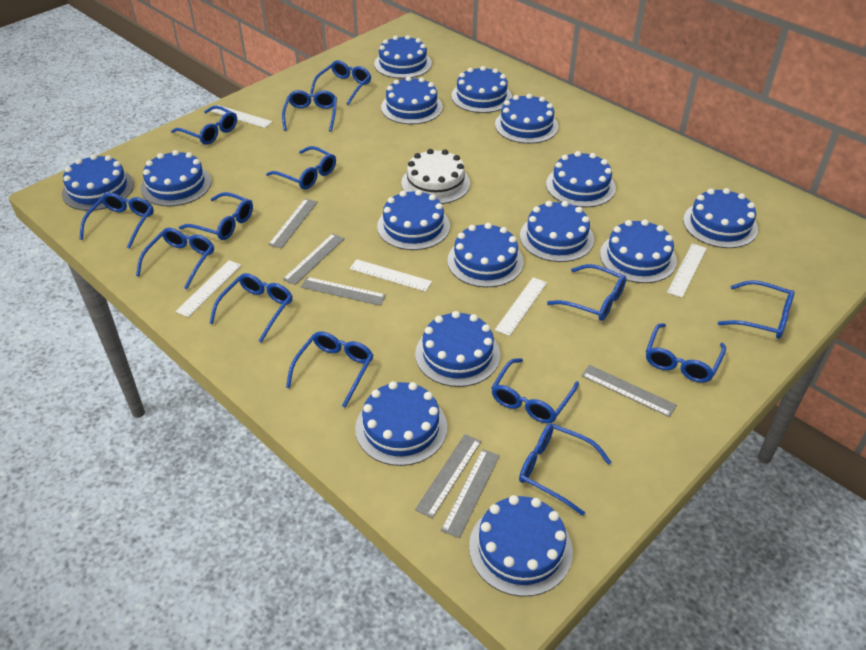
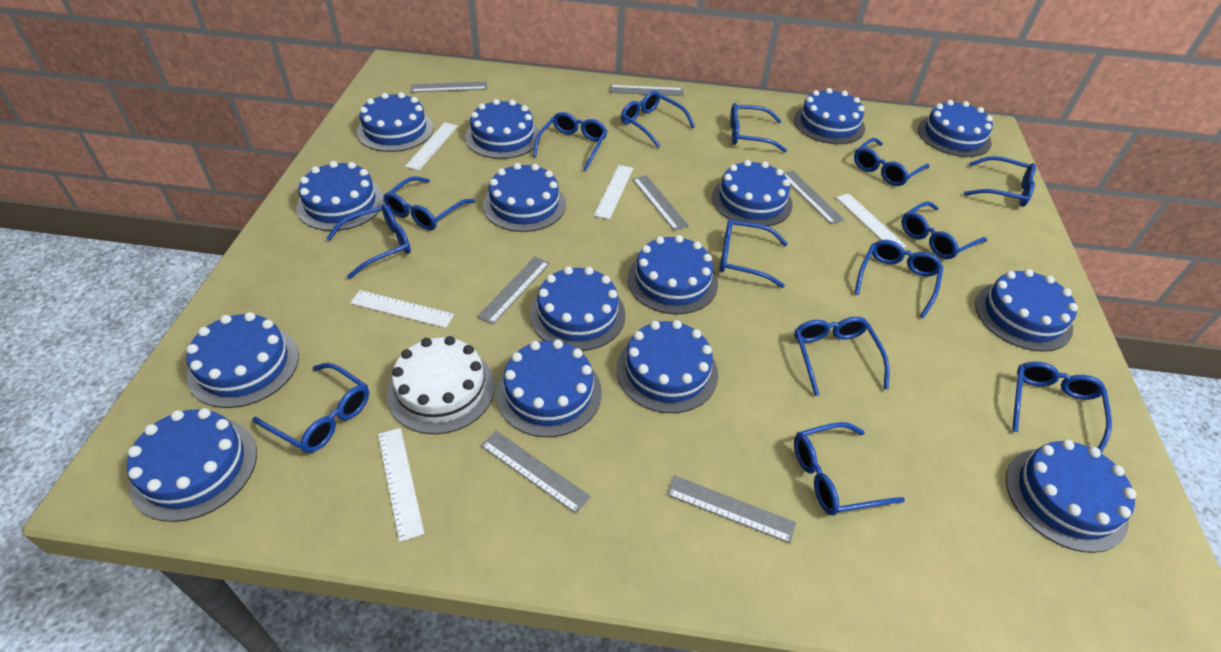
grey ruler: [268,199,318,249] [283,233,345,285] [301,277,386,306] [415,434,481,518] [441,449,500,538] [581,365,677,417] = 6 -> [411,82,487,92] [477,257,550,325] [481,431,591,514] [610,85,684,96] [633,175,689,231] [667,476,796,543] [783,171,844,224] = 7

